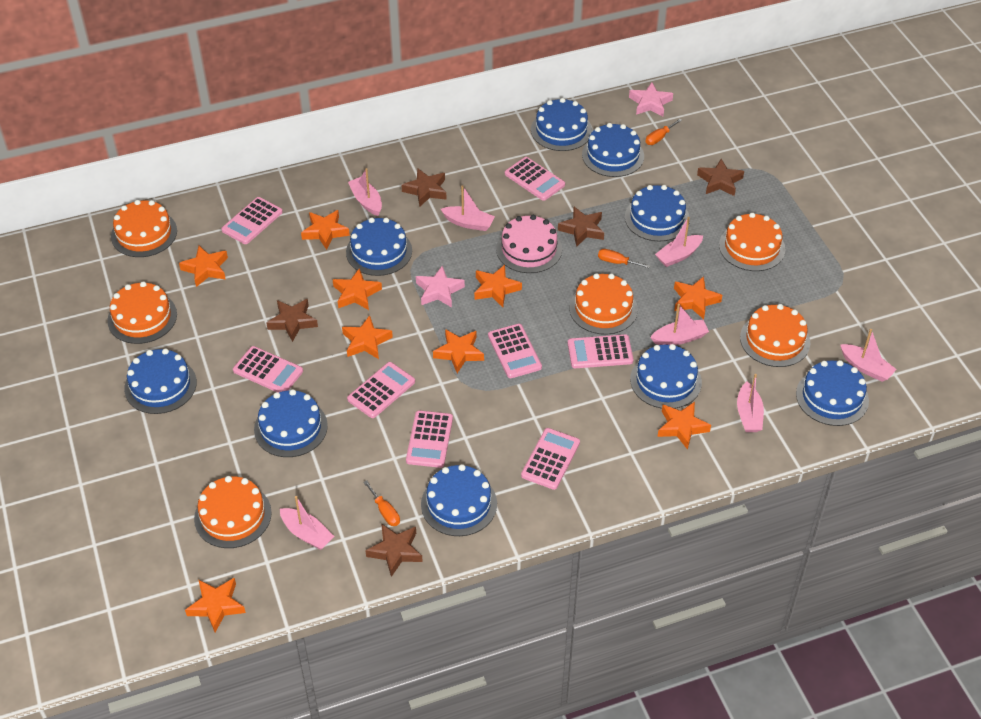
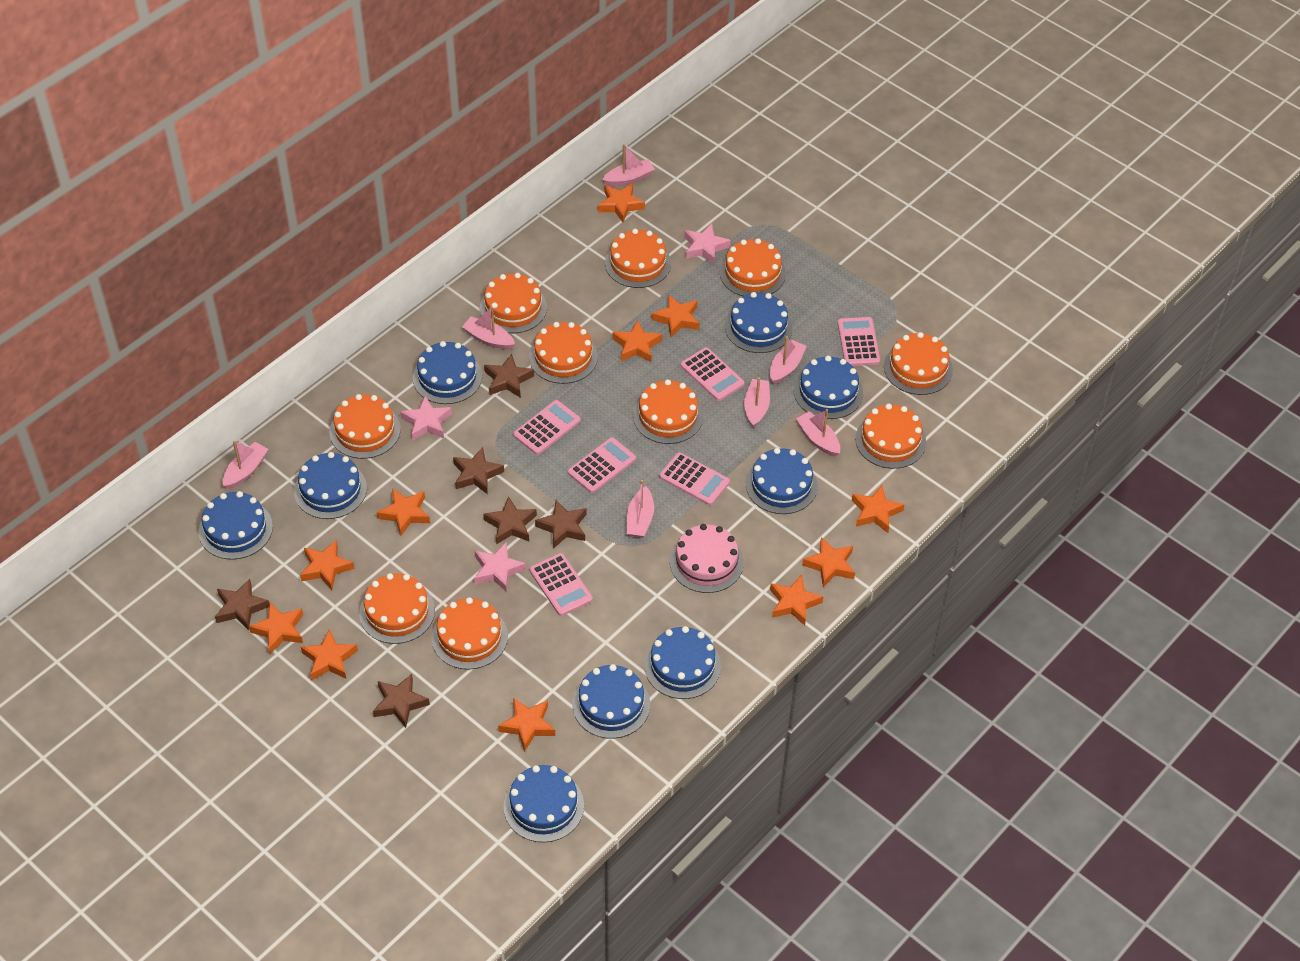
brown star: [267,299,318,342] [365,524,423,577] [401,168,447,207] [558,207,604,247] [697,159,744,196] = 5 -> [215,579,269,630] [373,674,430,728] [453,447,504,494] [483,496,537,545] [484,354,534,398] [535,500,587,549] = 6
orange cake: [107,281,177,344] [111,200,177,257] [194,476,272,548] [569,273,638,335] [719,212,785,271] [740,304,810,367] = 6 -> [329,394,401,459] [359,573,435,644] [432,597,508,670] [480,273,547,333] [529,322,598,384] [605,229,671,288] [633,379,703,444] [720,238,786,296] [855,404,926,469] [884,332,953,395] = 10
orange screwdriver: [363,480,400,526] [598,249,650,268] [645,119,682,145] = 3 -> none = 0
orange star: [179,246,228,287] [185,578,246,633] [301,210,350,250] [333,268,382,310] [342,315,393,359] [433,329,484,373] [474,265,522,307] [658,402,711,450] [674,276,722,319] = 9 -> [249,602,303,654] [300,540,354,590] [301,629,358,680] [377,489,430,536] [498,698,555,752] [598,183,645,222] [612,320,662,362] [652,295,699,337] [770,575,824,626] [802,537,855,587] [852,485,905,533] = 11
pink calculator: [221,197,283,244] [233,346,303,393] [347,362,415,418] [406,410,453,468] [488,324,542,378] [505,157,565,201] [521,428,580,490] [568,334,633,368] = 8 -> [513,400,581,455] [530,553,593,616] [568,437,636,493] [659,452,730,505] [680,347,745,401] [837,317,880,366] = 6
pink star: [416,266,465,307] [629,82,673,116] = 2 -> [400,396,452,441] [474,542,526,593] [684,224,731,264] = 3

